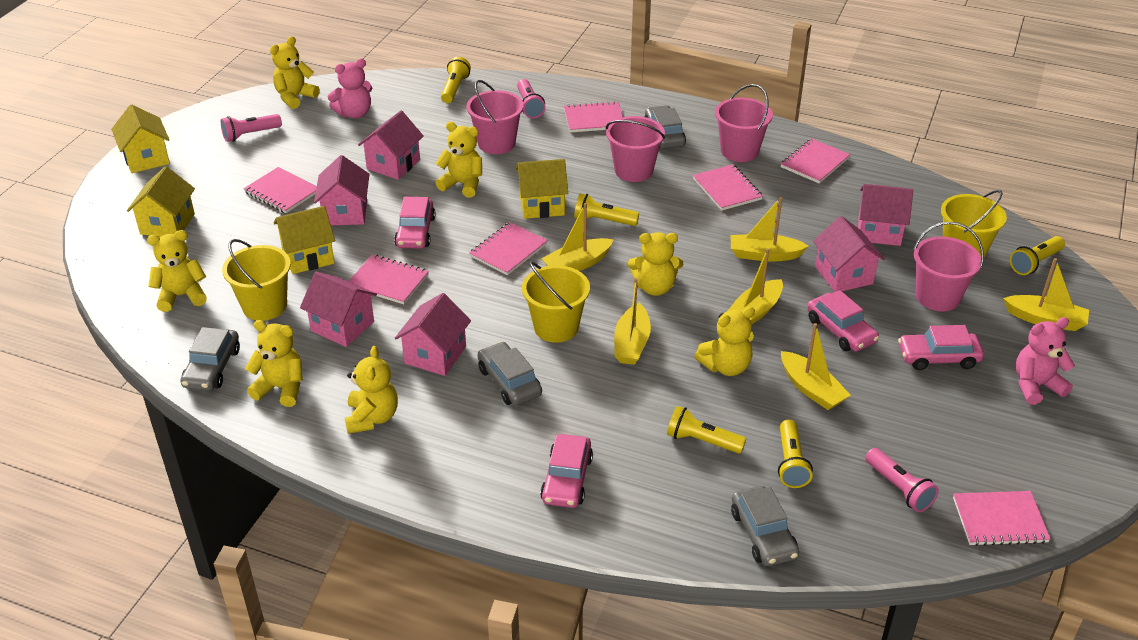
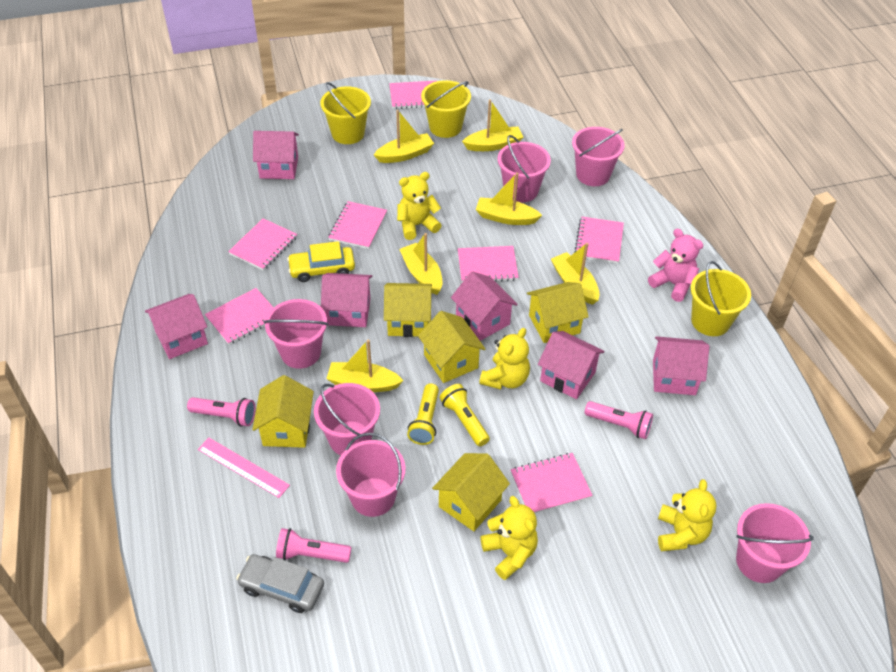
grey car: [180,327,240,391] [477,342,542,405] [645,105,686,149] [731,486,799,566] = 4 -> [236,554,324,613] = 1
pink bucket: [466,80,524,154] [606,116,665,182] [715,84,773,162] [914,222,984,312] = 4 -> [264,299,328,369] [314,383,380,455] [336,433,406,517] [498,135,551,202] [572,127,625,186] [736,503,813,583] = 6
pink car: [394,197,435,248] [540,434,593,508] [807,290,879,352] [898,325,984,370] = 4 -> none = 0
pink ruler: none = 0 -> [198,438,290,498] = 1
pink teddy bear: [328,59,372,118] [1016,317,1075,405] = 2 -> [648,229,704,302] = 1
yellow car: none = 0 -> [287,241,355,282] = 1
yellow flashlight: [441,57,471,103] [574,193,639,226] [667,406,746,454] [778,419,813,488] [1010,236,1065,275] = 5 -> [407,383,439,445] [440,384,490,446] = 2
yellow house: [111,104,170,173] [127,166,195,237] [274,206,335,274] [516,159,568,219] = 4 -> [252,375,314,448] [384,283,432,337] [418,311,485,383] [432,453,510,531] [527,282,589,343] = 5
yellow teddy bear: [147,230,207,312] [245,320,303,407] [270,36,320,109] [345,346,398,434] [435,122,482,198] [628,232,683,296] [694,307,755,376] = 7 -> [397,172,442,240] [479,328,530,390] [480,496,538,580] [658,479,717,551] = 4

